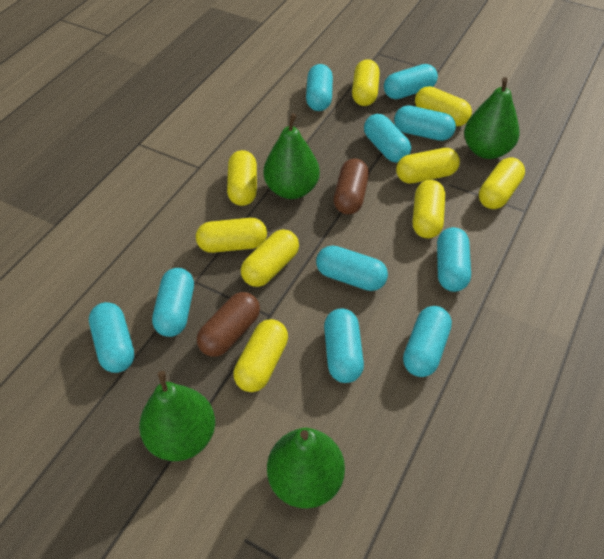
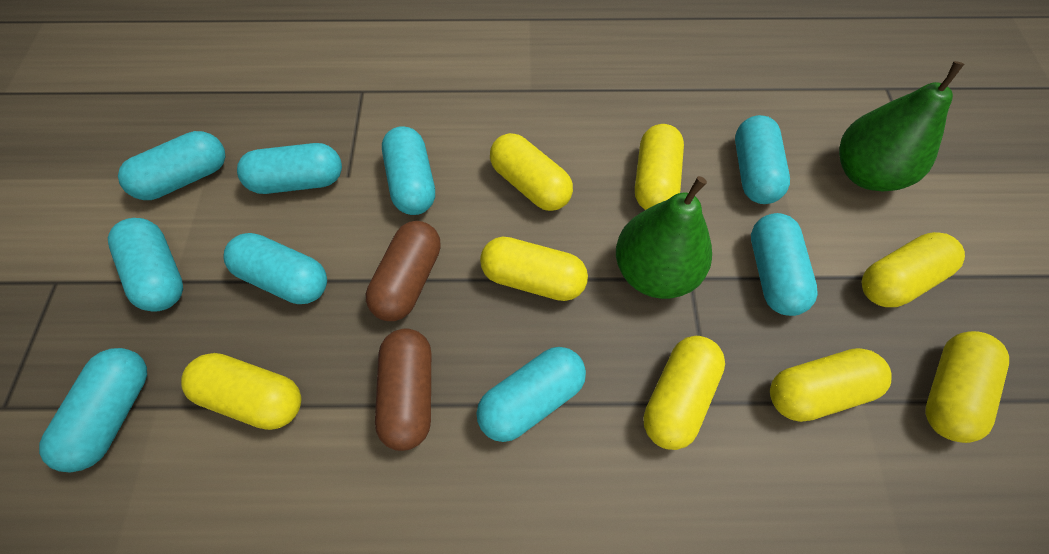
green pear: [139,371,215,461] [263,113,320,199] [267,428,345,508] [464,77,520,159] = 4 -> [616,176,712,299] [839,61,964,191] = 2
turquoise capsule: [89,302,134,373] [152,268,194,337] [306,64,333,111] [316,245,388,291] [324,308,364,383] [364,114,411,163] [384,64,438,99] [394,105,456,141] [403,306,452,377] [437,227,471,292] = 10 -> [39,348,147,472] [108,218,183,312] [118,131,225,200] [224,233,327,304] [237,143,342,194] [382,126,435,215] [476,347,586,442] [735,115,790,204] [751,213,818,316] = 9
yellow capsule: [196,218,267,253] [227,150,257,206] [234,319,288,392] [241,229,299,287] [352,59,380,106] [396,148,460,184] [413,180,445,238] [415,86,472,126] [479,157,525,209] = 9 -> [181,353,301,430] [480,237,588,301] [490,133,573,211] [635,124,684,210] [643,336,725,450] [770,348,892,422] [861,232,965,307] [925,331,1009,443] = 8

